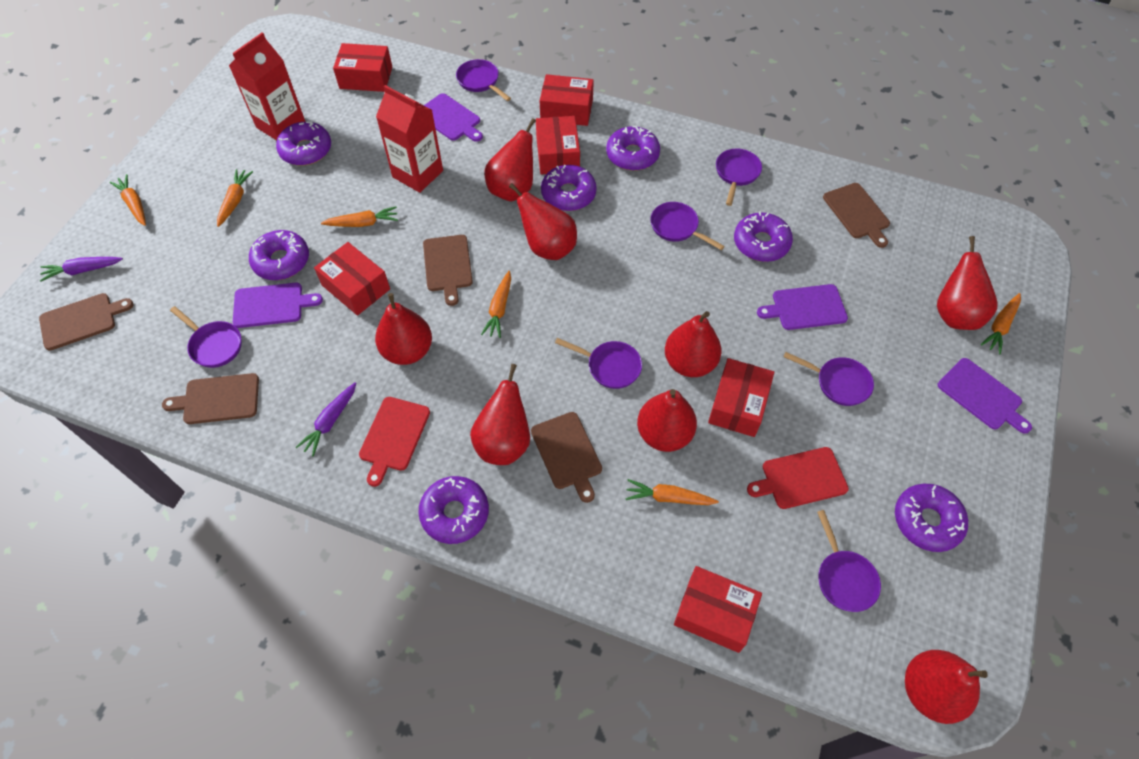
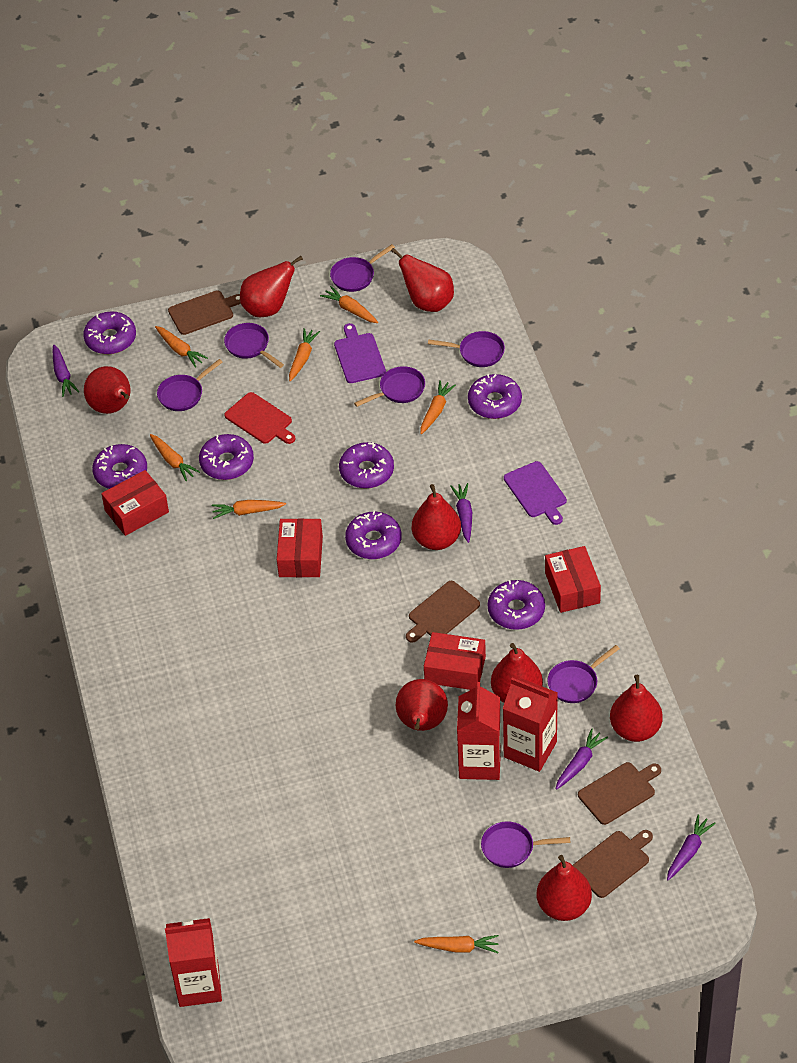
brown cutting board: [39,293,133,350] [162,373,259,424] [423,235,473,306] [531,412,602,503] [823,183,890,248] = 5 -> [168,291,241,335] [406,581,480,643] [572,830,653,898] [578,762,661,825] = 4
orange carrot: [110,174,146,226] [217,169,253,227] [321,207,398,227] [481,271,511,338] [625,479,719,505] [981,293,1021,354] = 6 -> [150,434,200,481] [155,326,208,368] [212,500,286,519] [289,328,320,382] [320,286,378,323] [414,935,499,953] [420,380,456,434] = 7
purple carrot: [40,257,123,282] [296,382,356,456] = 2 -> [53,344,79,397] [450,483,472,543] [556,728,608,790] [667,815,716,880] = 4
purple cutting board: [233,283,323,328] [424,93,483,142] [757,284,848,330] [938,358,1032,434] = 4 -> [334,323,386,383] [504,461,567,525] = 2
red box: [314,242,390,316] [333,43,392,92] [536,116,580,175] [540,74,594,126] [674,566,762,653] [708,358,774,437] = 6 -> [101,470,169,536] [277,518,323,577] [424,632,486,690] [545,546,601,613] = 4
red carton: [229,32,306,140] [376,85,443,193] = 2 -> [165,918,222,1007] [457,682,501,780] [503,678,558,772] = 3
red cutting board: [359,397,430,487] [747,447,849,509] = 2 -> [224,392,295,444] = 1

